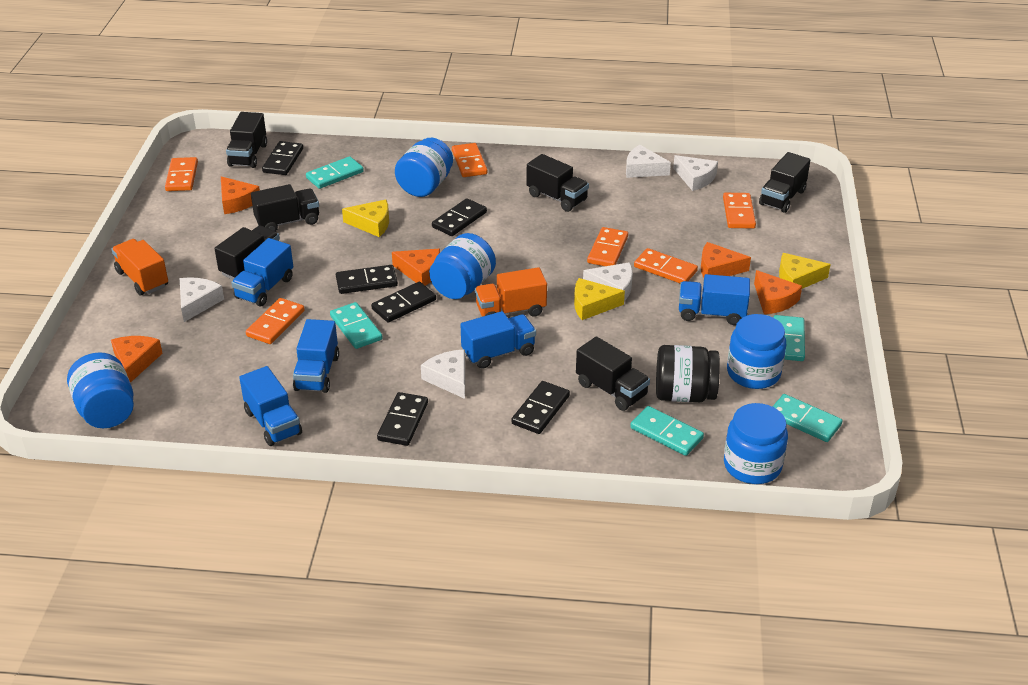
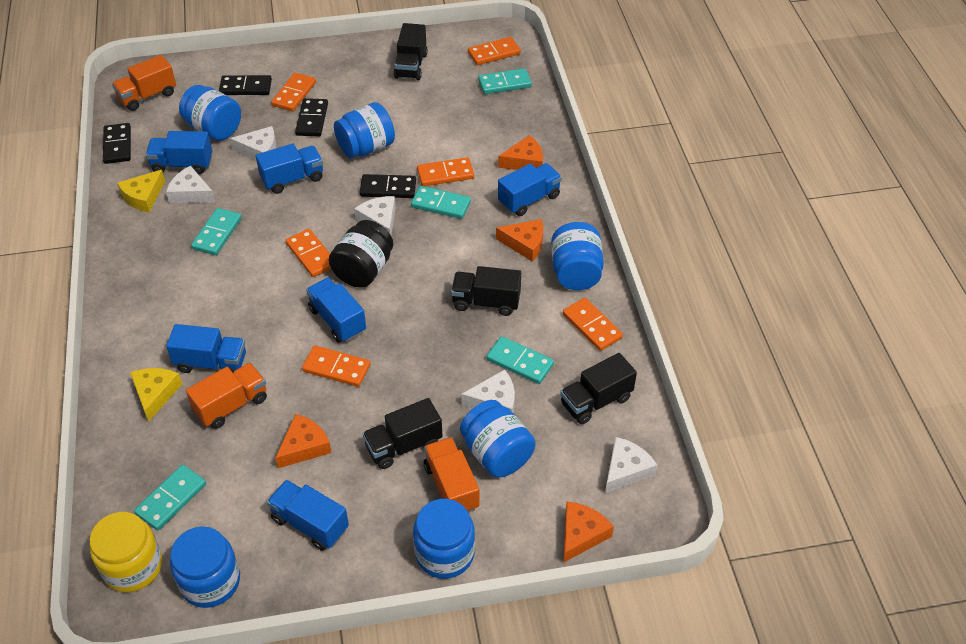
black domino: [262,141,303,175] [336,265,398,294] [371,282,436,323] [377,392,428,446] [432,198,487,236] [511,381,570,434] = 6 -> [103,123,131,164] [219,75,272,95] [295,98,328,136] [360,174,416,198] = 4
black truck: [215,226,280,280] [226,112,267,168] [251,184,319,232] [527,154,589,212] [576,336,650,411] [759,152,810,213] = 6 -> [362,398,443,469] [393,23,428,80] [451,266,521,316] [560,353,637,424] = 4
blue jar: [67,352,134,428] [395,138,453,197] [429,233,496,299] [724,403,788,484] [727,314,786,389] = 5 -> [170,527,240,608] [179,85,241,141] [334,102,395,158] [413,499,475,579] [460,400,536,477] [551,222,604,290] = 6
blue truck: [231,238,293,306] [239,366,302,446] [293,319,339,393] [461,311,536,369] [679,274,750,325] = 5 -> [146,131,212,174] [166,324,246,373] [256,144,323,194] [267,480,349,551] [306,278,366,343] [498,163,562,216] = 6
orange cheese: [111,336,163,383] [221,176,260,214] [392,249,440,286] [701,242,751,278] [754,270,802,314] = 5 -> [275,414,331,468] [496,219,543,262] [498,135,543,170] [563,501,614,563] = 4
orange truck: [111,239,168,295] [475,267,547,317] = 2 -> [112,55,176,111] [186,363,267,429] [424,437,480,512] = 3
yellow cheese: [342,199,389,237] [574,278,625,320] [779,253,831,289] = 3 -> [117,170,165,212] [130,368,182,422] = 2
yellow jar: none = 0 -> [90,512,162,592] = 1

